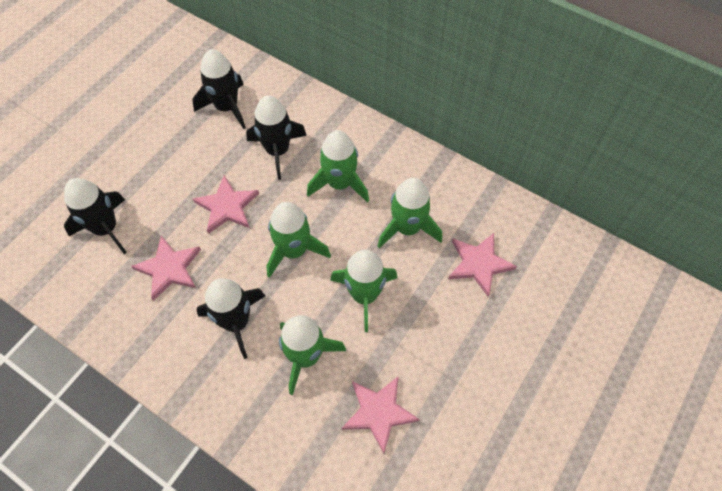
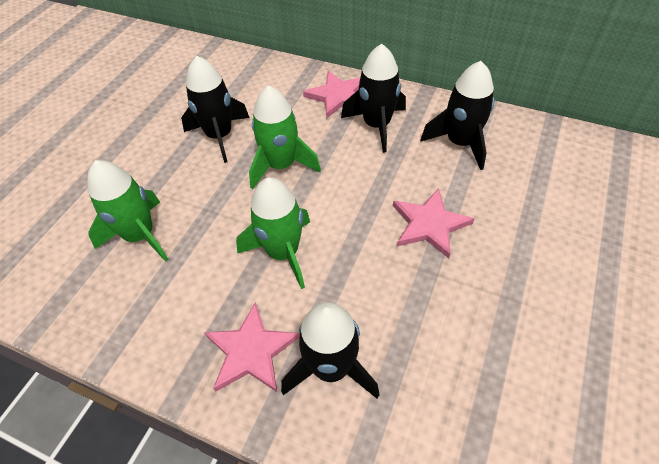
green rocket: [267,202,331,278] [279,315,346,395] [307,130,369,203] [330,250,398,332] [378,178,442,248] = 5 -> [88,160,168,262] [236,177,310,289] [249,85,321,189] = 3
pink star: [131,236,201,301] [193,175,259,234] [342,376,420,453] [448,233,517,297] = 4 -> [204,302,300,392] [303,71,360,119] [393,188,474,258] = 3

